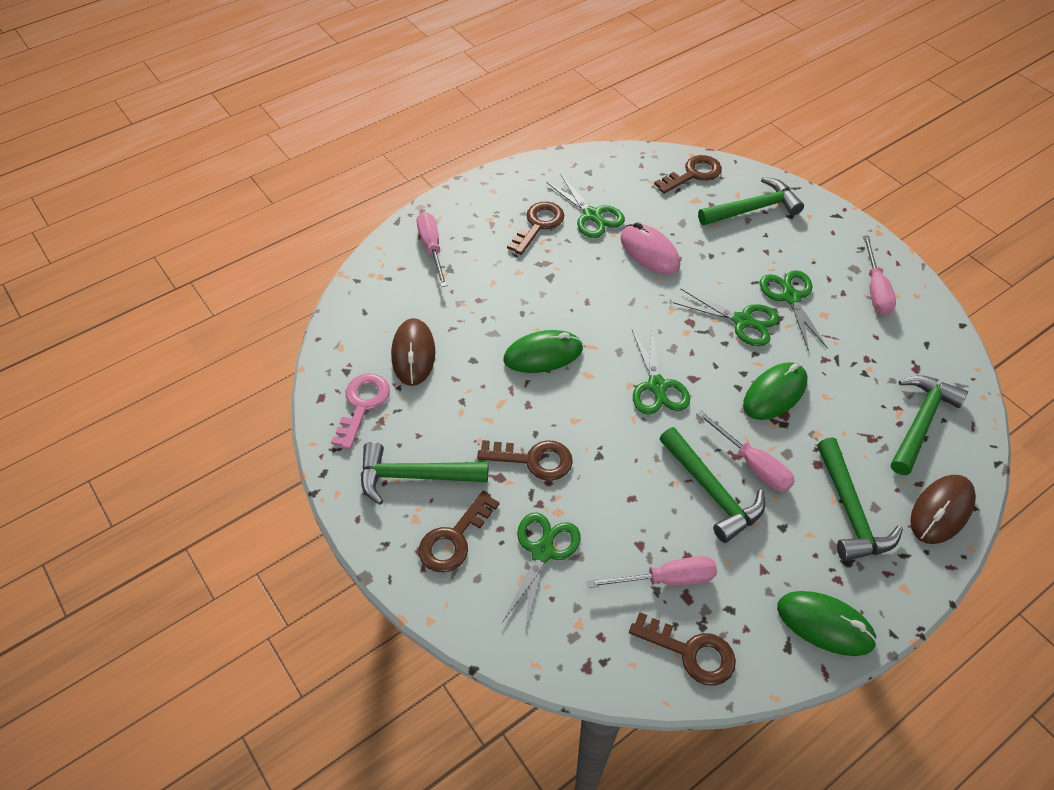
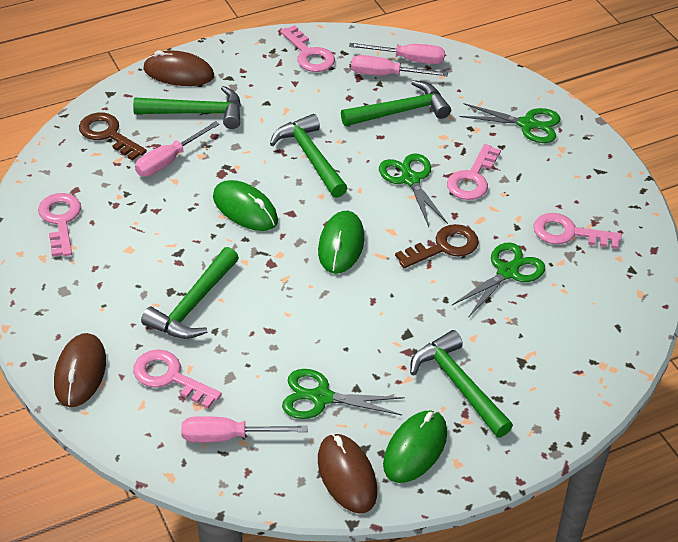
brown key: [419,491,499,572] [477,440,573,481] [507,202,564,255] [629,612,736,686] [654,155,722,194] = 5 -> [79,113,147,161] [395,224,479,268] = 2
brown mouse: [391,318,435,386] [910,475,976,544] = 2 -> [54,333,106,407] [143,50,214,86] [318,433,377,514] = 3
green scissors: [502,513,581,632] [546,175,625,238] [632,327,690,415] [673,288,779,346] [760,270,828,351] = 5 -> [282,369,405,419] [379,153,448,227] [452,243,545,318] [460,103,561,143] = 4
pink key: [331,374,390,450] = 1 -> [38,193,81,257] [133,349,222,409] [280,25,335,72] [447,144,501,200] [533,213,622,249] = 5
pink mouse: [620,222,680,274] = 1 -> none = 0

